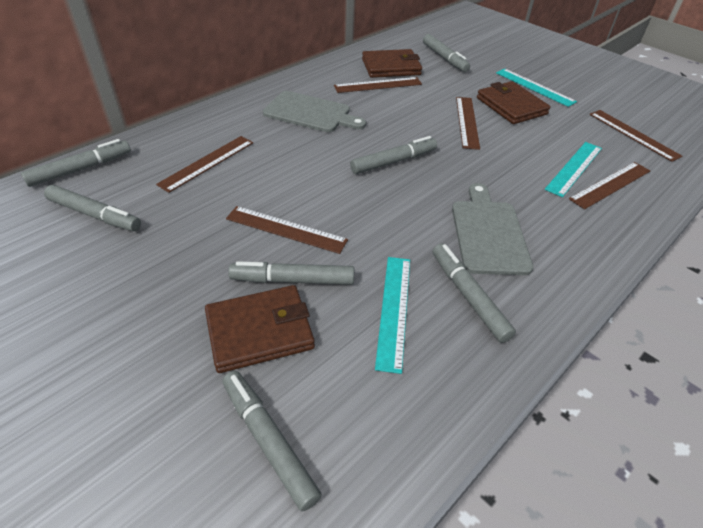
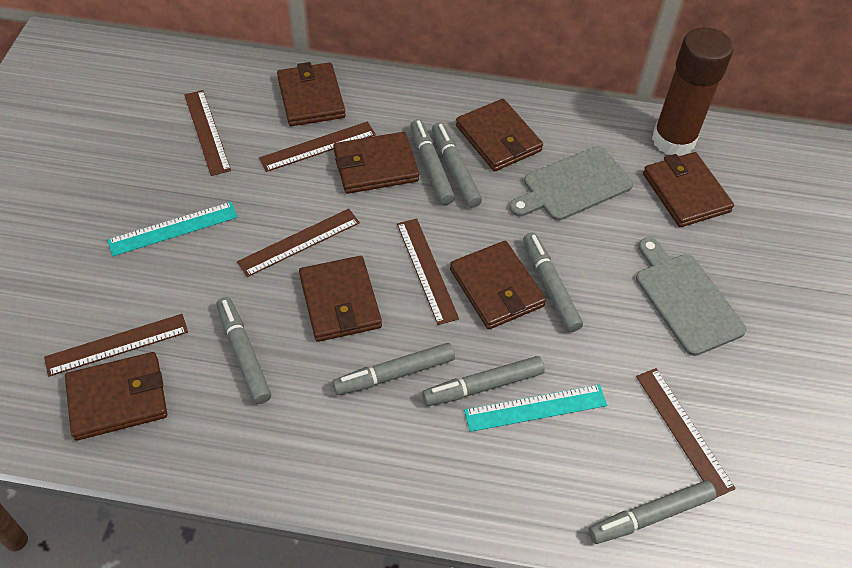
brown glue stick: none = 0 -> [652,27,733,156] = 1
brown wallet: [205,285,315,373] [362,49,422,78] [477,81,551,124] = 3 -> [65,352,167,441] [277,62,346,126] [299,256,382,342] [334,132,419,194] [450,241,546,329] [456,99,543,171] [643,152,734,227] = 7
turquoise ruler: [375,257,410,374] [496,69,577,107] [545,142,602,197] = 3 -> [107,202,238,256] [464,385,607,432] = 2

